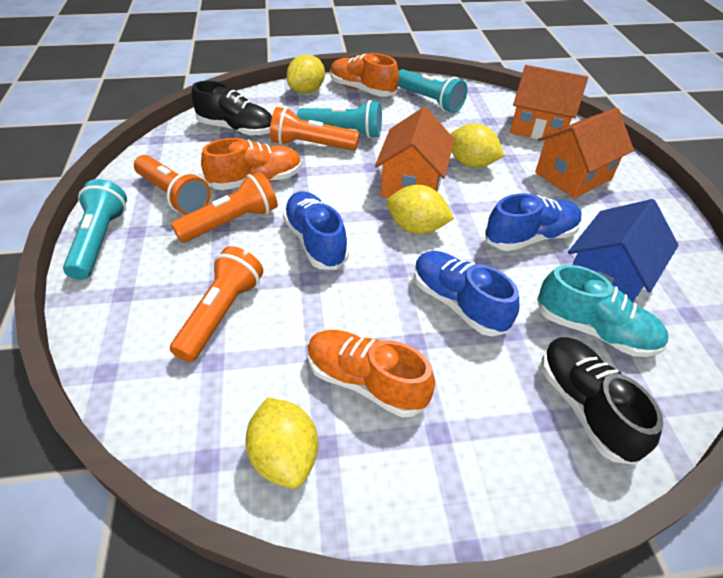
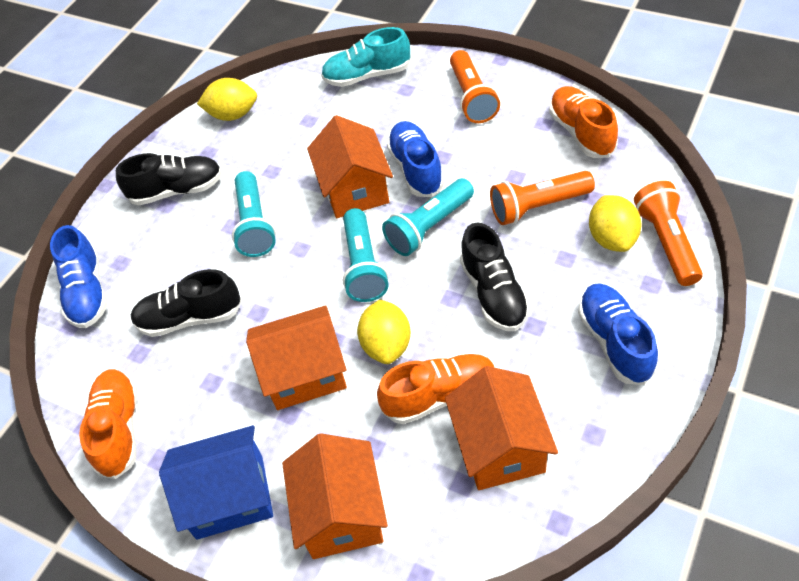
black shoe: [191,81,272,136] [542,337,663,465] = 2 -> [116,153,222,205] [131,269,242,337] [460,223,530,331] = 3
orange flashlight: [134,155,211,215] [170,246,264,362] [171,171,278,243] [270,107,360,151] = 4 -> [450,50,500,123] [490,171,595,225] [634,181,703,286] = 3
orange house: [375,107,454,198] [510,65,588,140] [535,108,634,199] = 3 -> [246,305,347,410] [282,433,388,559] [307,115,393,218] [445,366,558,490] = 4
yellow lemon: [245,397,318,489] [286,54,325,94] [387,185,454,234] [450,124,505,168] = 4 -> [197,78,257,121] [357,299,411,364] [589,195,641,252] = 3

